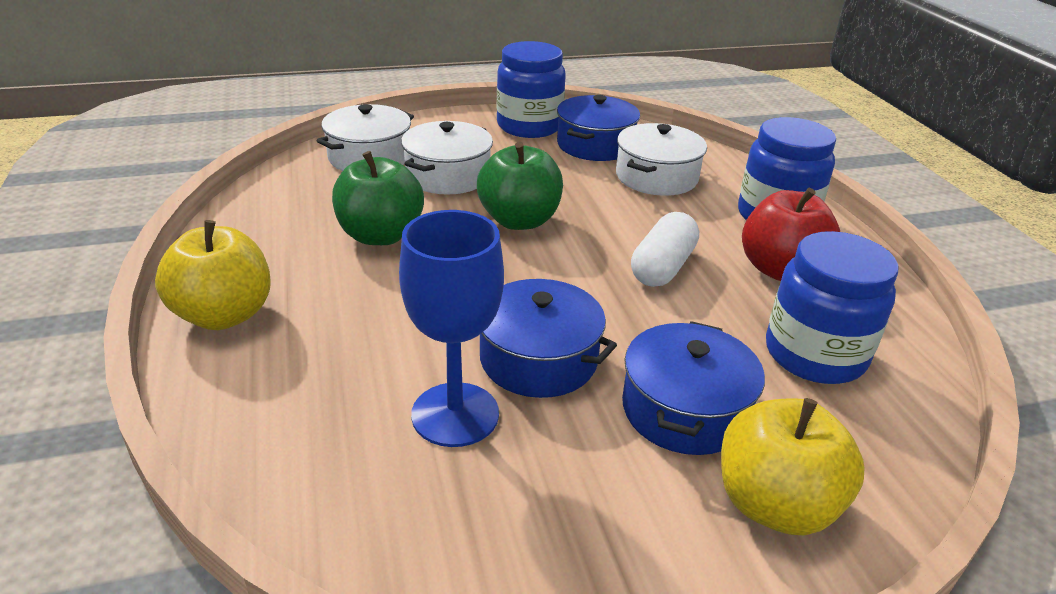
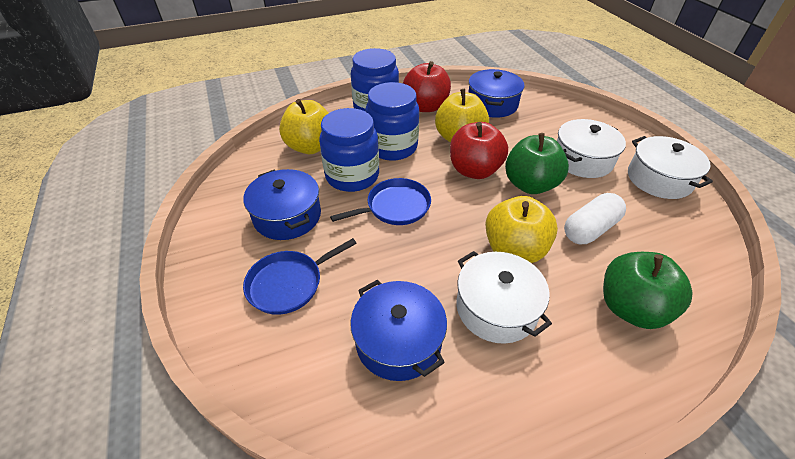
blue goblet: [399,210,504,447] = 1 -> none = 0
blue pan: none = 0 -> [243,238,357,315] [330,178,431,225] = 2
red apple: [742,188,840,281] = 1 -> [403,61,451,112] [450,122,508,179] = 2
yellow apple: [155,220,271,330] [721,398,865,535] = 2 -> [279,99,328,154] [435,89,489,142] [485,196,558,263] = 3

